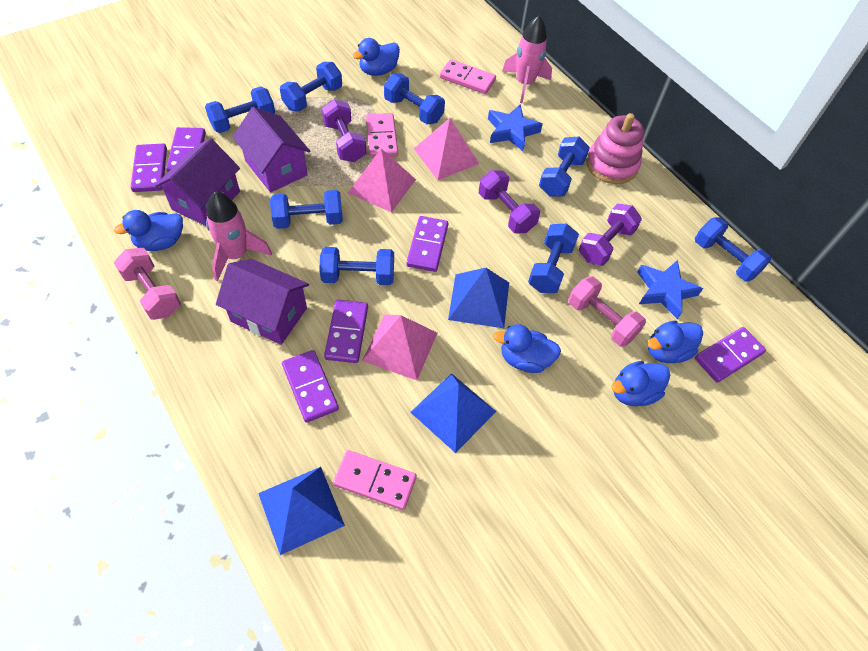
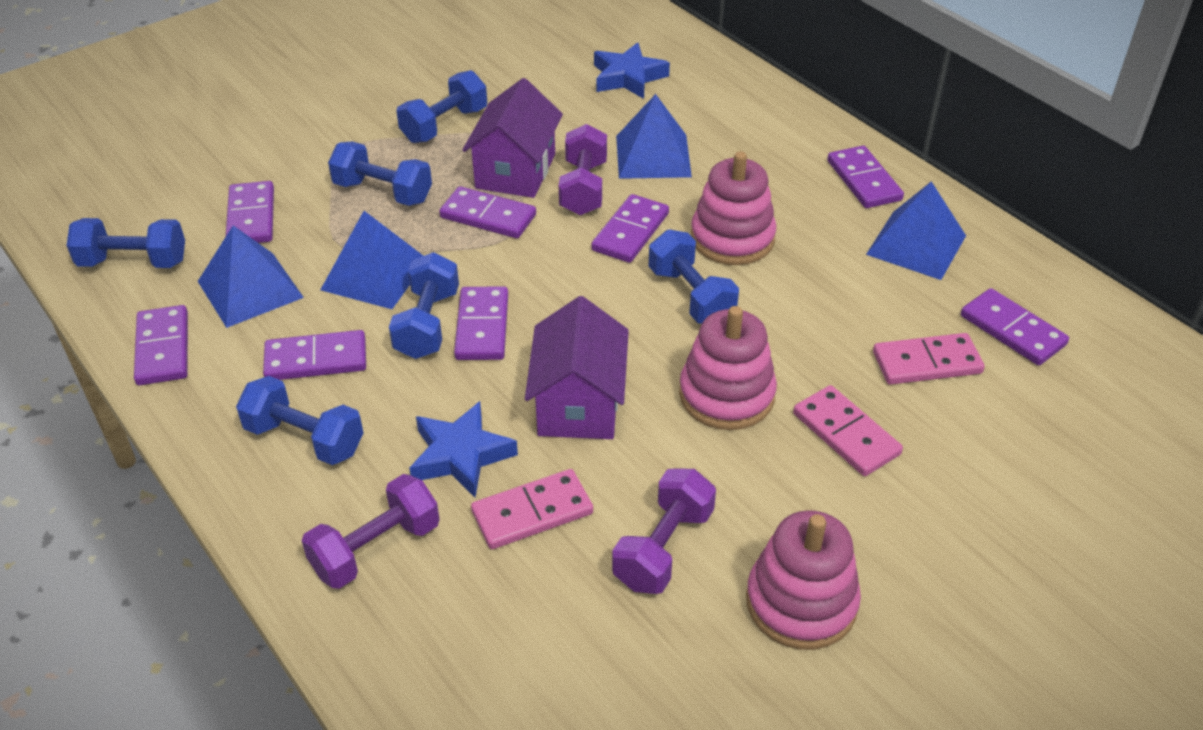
blue duck: [114,210,183,251] [353,38,400,76] [493,324,561,373] [611,361,670,406] [648,321,703,363] = 5 -> none = 0
blue dumbbell: [205,86,275,133] [270,190,343,229] [280,62,342,112] [319,247,394,285] [384,74,445,124] [528,224,579,293] [539,137,590,196] [695,217,771,282] = 8 -> [67,218,185,268] [236,376,363,465] [328,141,432,206] [389,252,459,359] [397,70,487,143] [649,229,739,324] = 6
blue pyramid: [258,467,345,555] [410,373,496,453] [448,268,509,328] = 3 -> [198,225,304,328] [320,211,423,309] [616,94,692,179] [866,181,966,280] = 4
pink dumbbell: [114,248,181,320] [568,276,646,347] = 2 -> none = 0
pink pyramid: [348,148,416,213] [362,315,437,380] [414,118,479,180] = 3 -> none = 0
pink rocket: [206,191,272,282] [502,15,552,103] = 2 -> none = 0
pink stacking toy: [586,113,644,184] = 1 -> [679,306,777,430] [691,151,776,265] [746,510,861,650] = 3
purple domino: [131,144,167,192] [166,127,206,172] [282,350,339,423] [324,300,368,363] [406,216,448,272] [695,327,766,383] = 6 -> [134,305,188,385] [226,181,274,243] [263,330,366,380] [439,186,536,238] [454,287,508,360] [591,194,669,263] [827,146,904,208] [961,288,1069,366] = 8
purple house: [155,138,240,227] [216,259,309,345] [233,107,310,193] = 3 -> [462,78,563,198] [525,296,629,439] = 2

